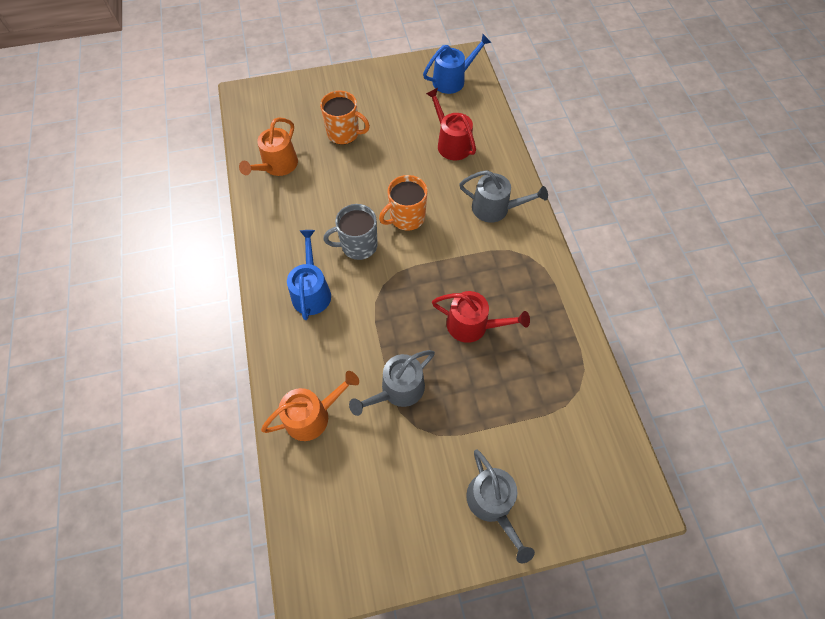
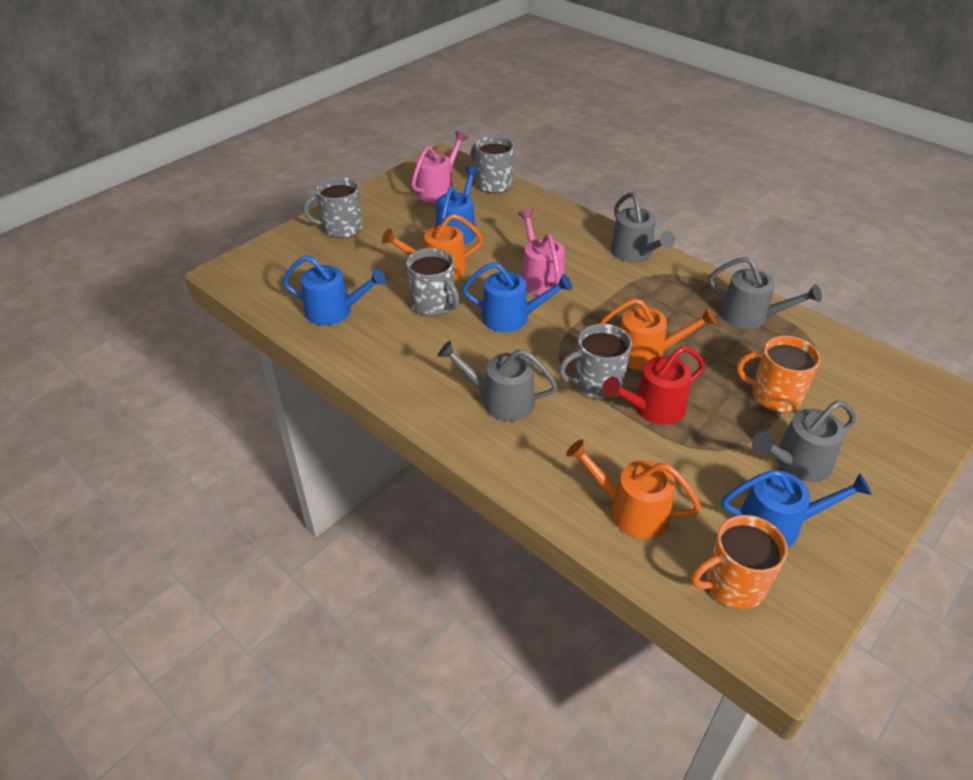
blue watering can: [287,230,331,320] [423,34,491,94] = 2 -> [282,255,386,325] [436,166,480,244] [462,262,572,332] [722,470,872,547] = 4
grey mug: [323,204,378,260] = 1 -> [303,177,362,238] [406,248,460,316] [471,136,514,193] [559,324,632,399] = 4
grey watering can: [349,350,435,416] [459,170,548,223] [466,449,535,563] = 3 -> [438,341,558,421] [610,192,675,262] [709,257,822,329] [752,400,856,482] = 4
orange watering can: [239,117,298,176] [261,371,359,441] = 2 -> [382,214,483,280] [566,439,701,539] [599,298,716,370] = 3
pink watering can: none = 0 -> [411,131,468,203] [518,209,565,295] = 2
red watering can: [426,88,476,160] [432,291,530,343] = 2 -> [603,346,705,424] = 1

